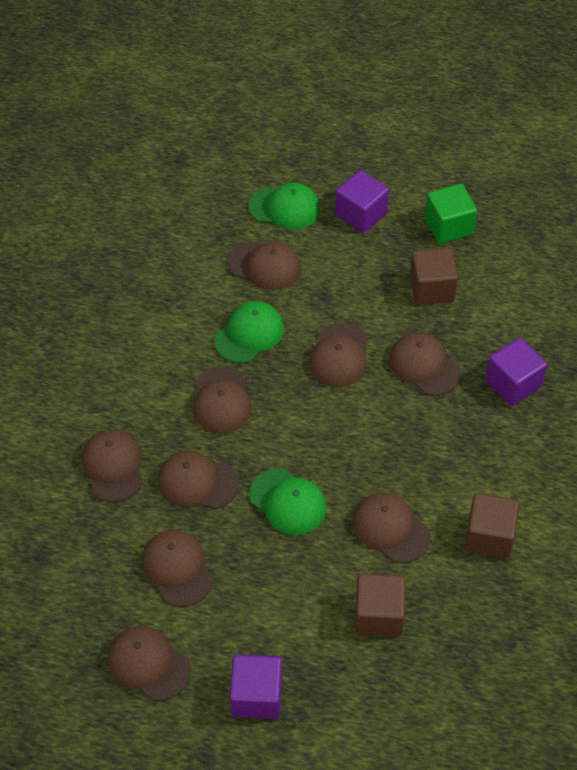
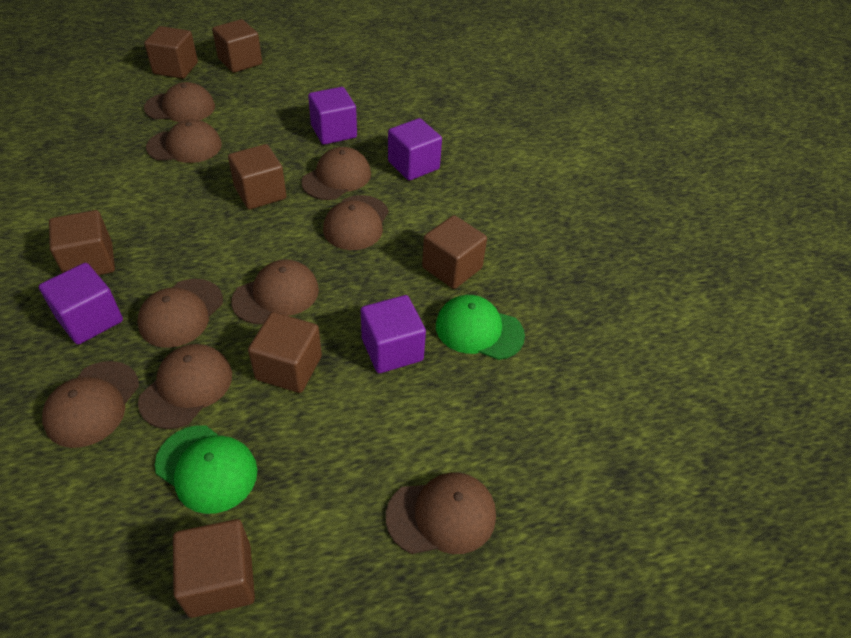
brown cube: [355,573,405,637] [410,248,458,305] [465,493,519,559] = 3 -> [49,210,115,275] [144,26,198,79] [173,519,255,618] [212,19,262,73] [228,144,286,210] [248,312,322,393] [422,215,487,289] = 7
green cap: [214,301,284,363] [248,183,320,229] [249,468,326,535] = 3 -> [155,425,257,514] [436,295,525,360] = 2
green cube: [425,184,477,244] = 1 -> none = 0
purple cube: [230,654,282,719] [335,170,389,233] [485,338,547,406] = 3 -> [39,263,123,345] [308,87,357,145] [361,295,426,373] [388,118,442,181] = 4

